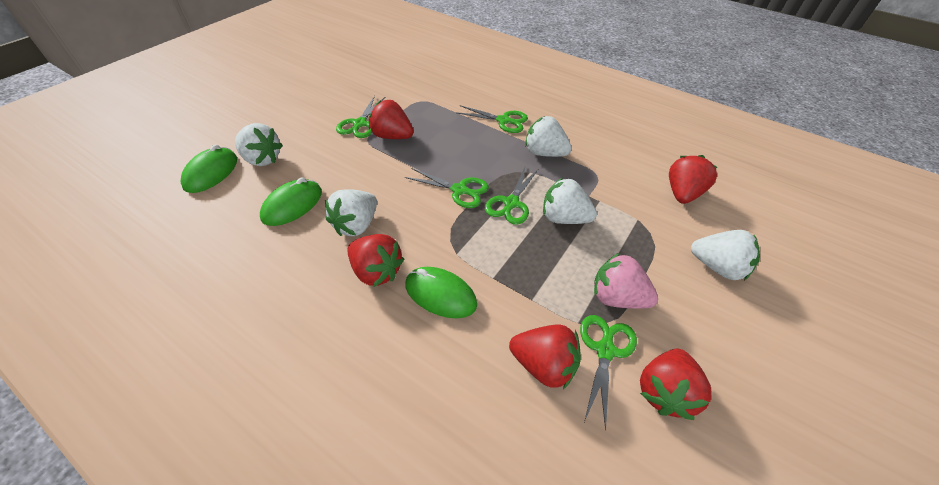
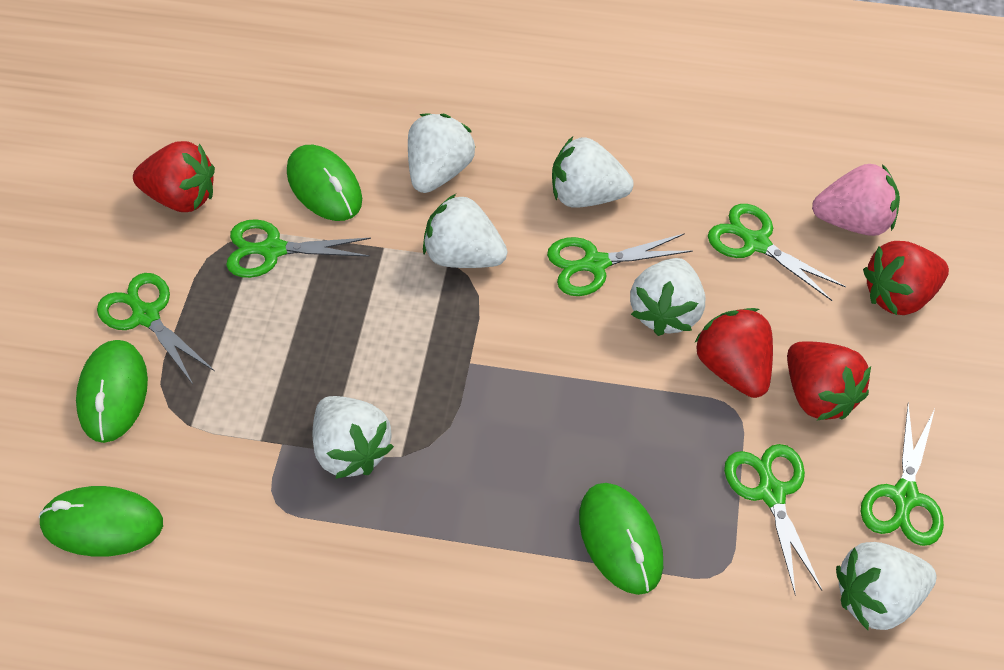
green mouse: [181,145,237,193] [260,177,322,226] [405,267,477,318] = 3 -> [39,486,163,557] [76,340,148,443] [287,145,362,221] [579,483,663,595] = 4
green scissors: [336,96,385,138] [405,168,489,208] [456,105,528,133] [485,168,538,225] [580,315,637,431] = 5 -> [97,273,215,384] [226,219,371,278] [547,233,693,296] [708,204,846,301] [724,444,822,595] [860,403,944,546] = 6
red strawberry: [348,234,404,287] [369,100,414,139] [509,325,581,389] [640,349,712,420] [669,155,718,204] = 5 -> [133,141,215,212] [694,308,773,398] [787,341,871,420] [863,241,949,315] = 4
white strawberry: [235,123,283,166] [325,189,377,236] [525,116,572,157] [543,178,597,224] [691,230,760,281] = 5 -> [313,396,394,479] [408,114,475,193] [423,194,507,268] [552,137,633,208] [630,258,705,336] [836,542,936,630] = 6

